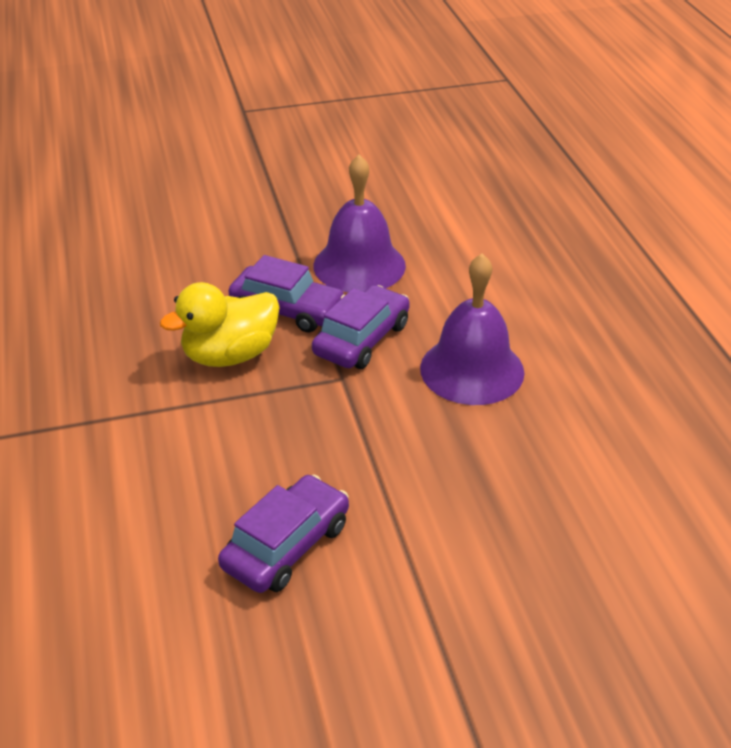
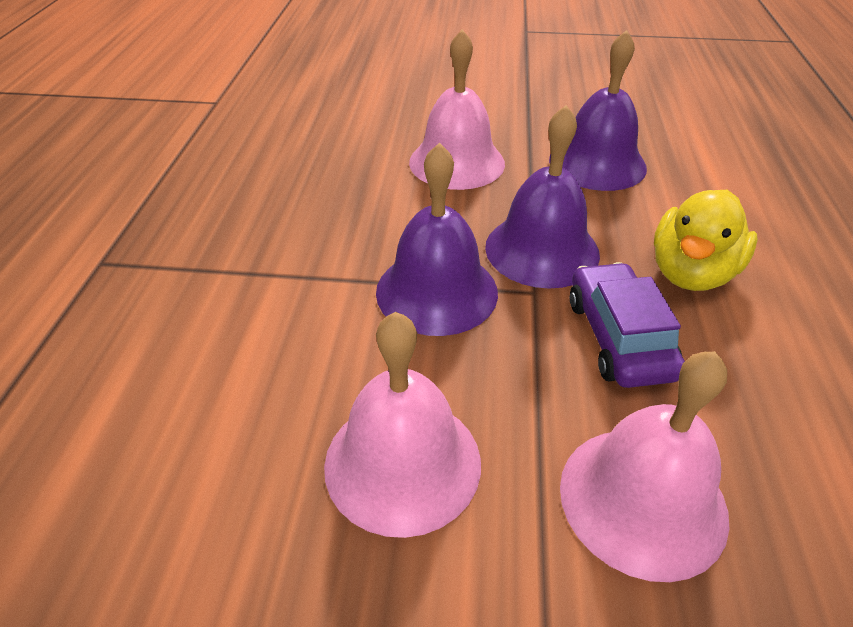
pink bell: none = 0 -> [324,312,481,538] [409,29,505,190] [560,351,729,582] = 3
purple bell: [314,155,406,292] [420,253,525,405] = 2 -> [376,143,498,336] [485,105,600,289] [549,30,647,191] = 3
purple car: [218,475,349,593] [229,255,345,333] [312,285,410,369] = 3 -> [569,262,685,388] = 1

